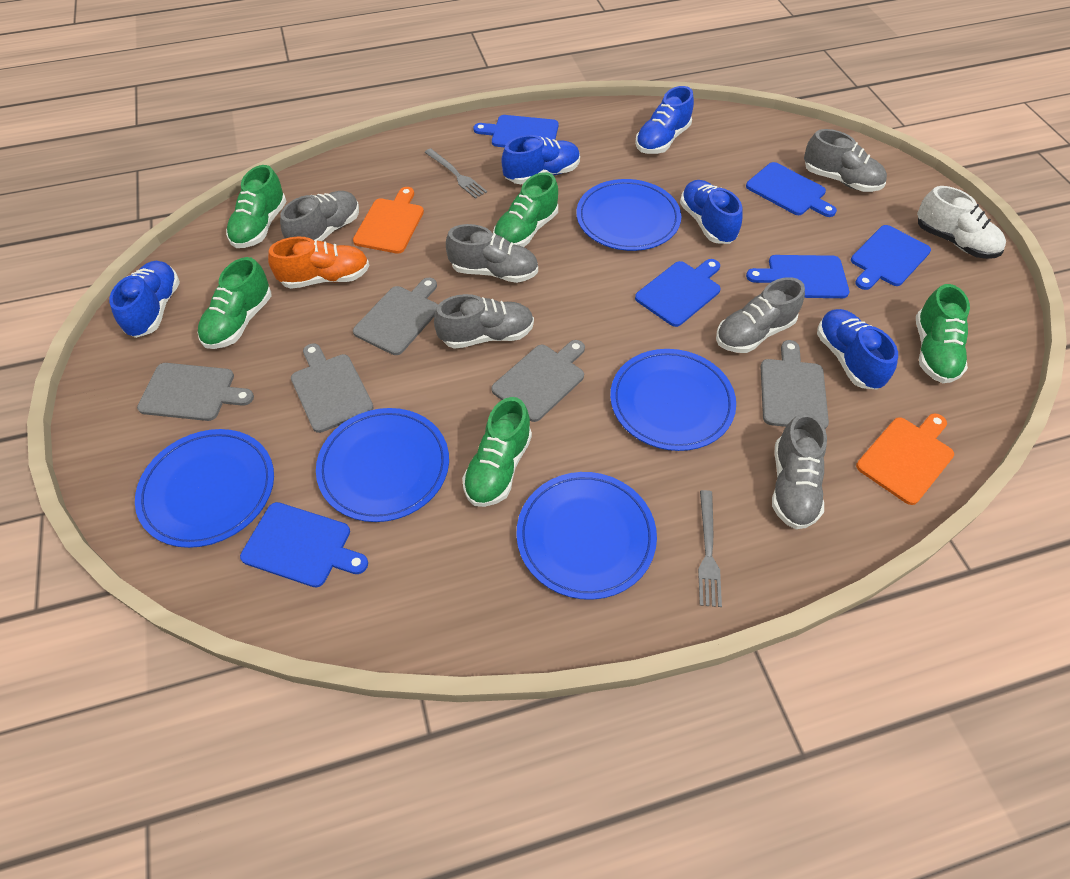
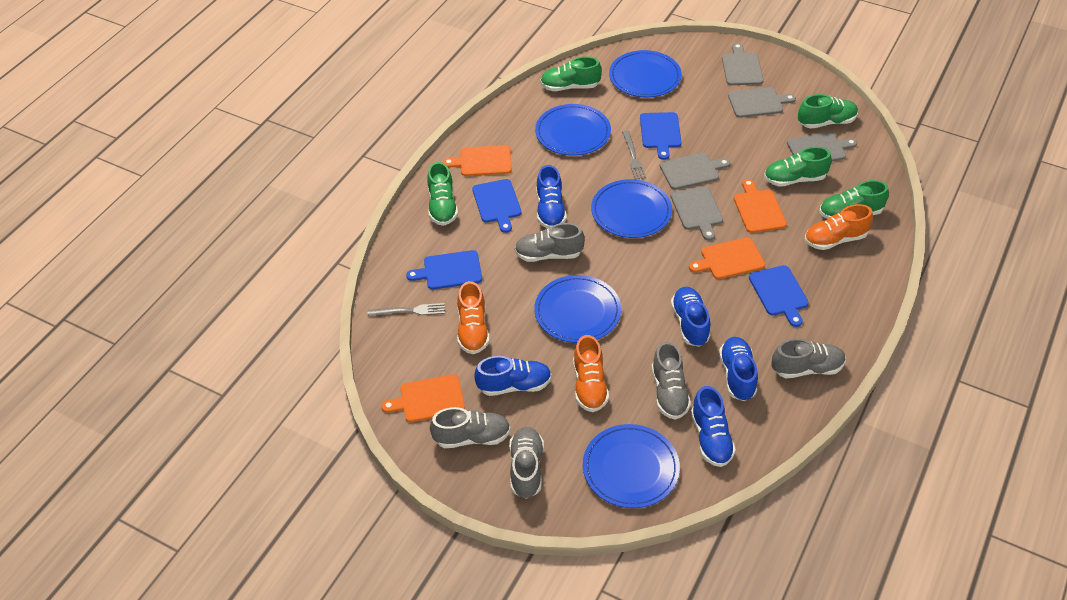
blue cutting board: [240,502,368,587] [474,115,558,147] [635,259,721,327] [746,162,837,217] [746,255,849,298] [851,225,931,290] = 6 -> [406,250,482,289] [472,179,521,233] [640,112,682,160] [749,265,809,327] = 4
grey shoe: [280,191,359,241] [434,294,534,349] [446,224,538,283] [716,277,805,353] [772,413,827,529] [804,129,887,192] = 6 -> [430,407,511,448] [509,427,544,499] [515,223,585,262] [652,342,691,420] [771,338,846,378] = 5
orange cutting board: [353,187,424,254] [856,413,954,505] = 2 -> [381,374,465,422] [443,145,512,176] [689,237,765,279] [734,179,787,233] = 4
orange shoe: [268,237,369,289] = 1 -> [457,281,490,354] [573,335,609,412] [805,204,873,250] = 3
white shoe: [917,186,1006,259] = 1 -> none = 0

